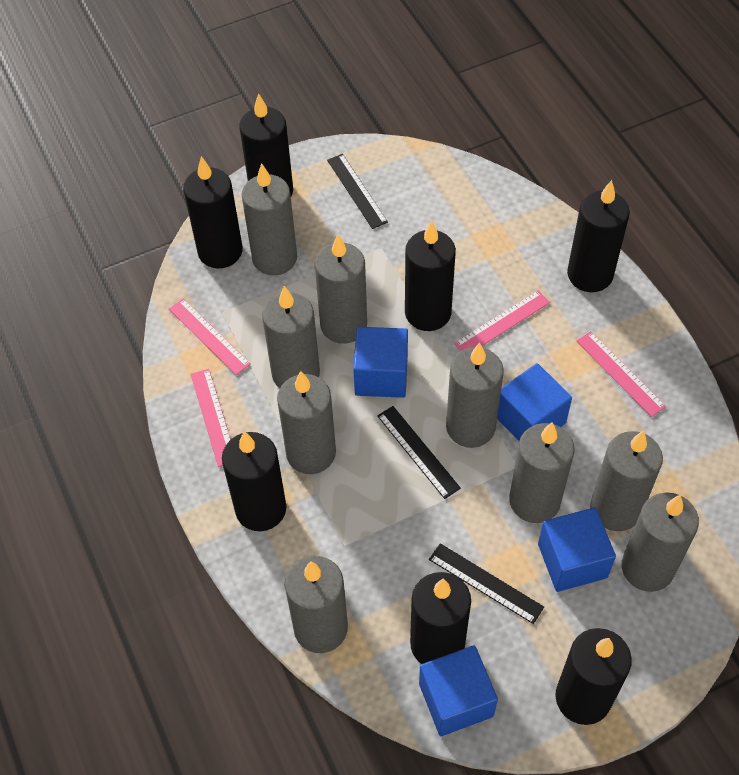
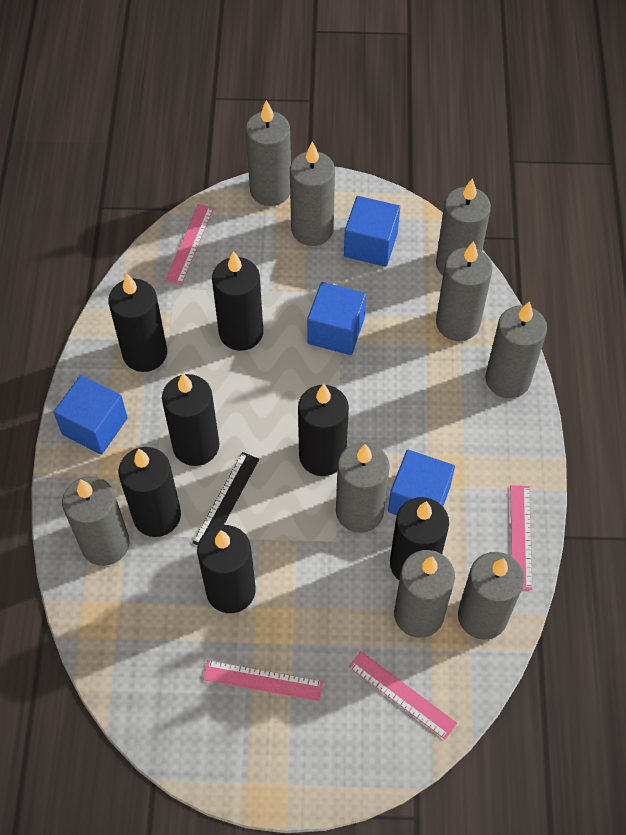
black ruler: [327,154,388,229] [377,406,461,499] [429,543,544,624] = 3 -> [193,452,259,545] = 1

